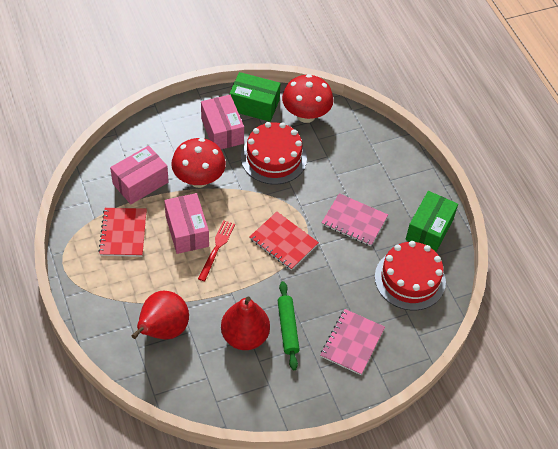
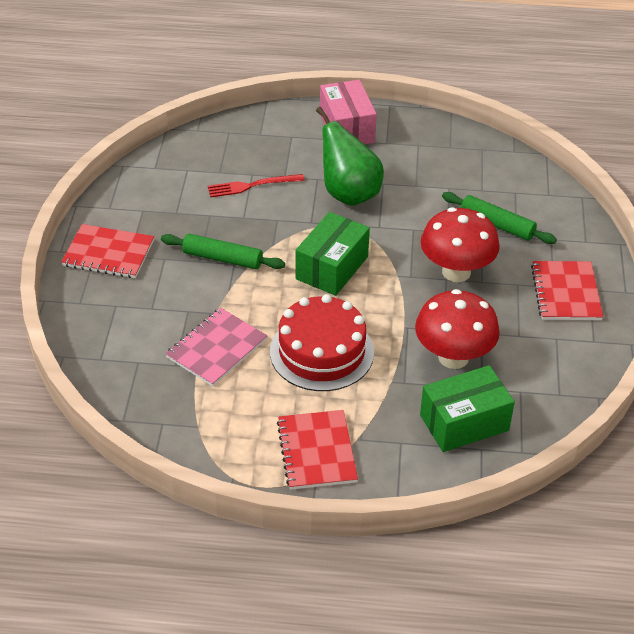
green pear: none = 0 -> [316,107,384,206] = 1
green rolling pin: [277,281,300,370] = 1 -> [161,234,285,269] [442,192,557,244] = 2
pink box: [110,145,169,204] [164,193,209,254] [201,95,244,149] = 3 -> [320,80,377,144] = 1
pink notebook: [321,309,385,375] [322,193,388,246] = 2 -> [165,308,267,387] = 1
red cake: [241,122,307,185] [375,241,446,310] = 2 -> [270,294,374,391] = 1
red notebook: [98,208,147,257] [249,212,319,270] = 2 -> [61,224,154,278] [277,410,358,490] [531,261,603,320] = 3
red pear: [132,291,189,339] [221,296,270,350] = 2 -> none = 0

